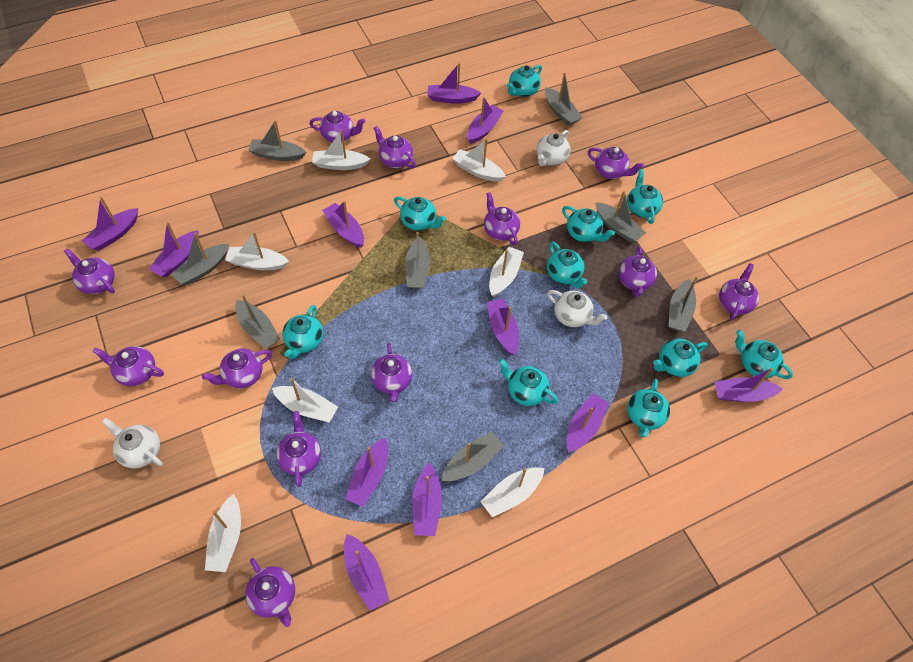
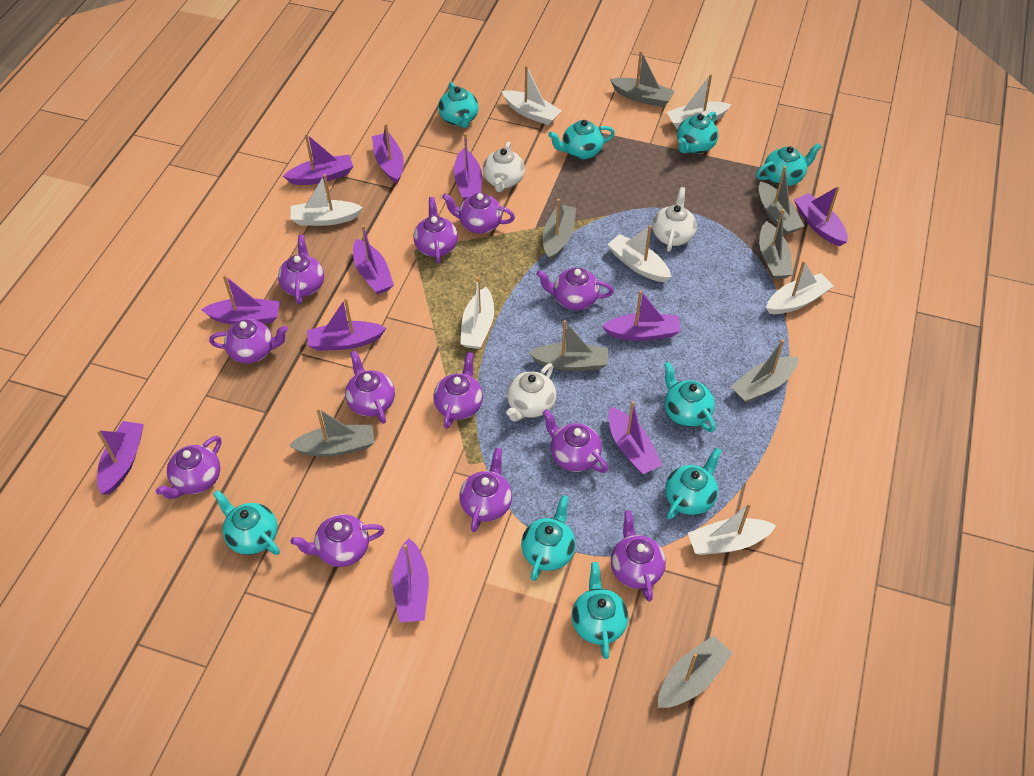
turquoise teapot: [282,305,323,359] [394,196,446,231] [498,359,558,406] [507,65,542,97] [547,242,587,288] [562,206,615,242] [627,169,663,224] [627,379,670,437] [653,338,708,377] [736,330,793,379] = 10 -> [213,490,280,555] [438,82,479,128] [521,495,576,581] [548,120,615,159] [572,562,628,659] [664,362,716,432] [665,448,721,519] [677,112,718,154] [756,143,821,186] = 9

